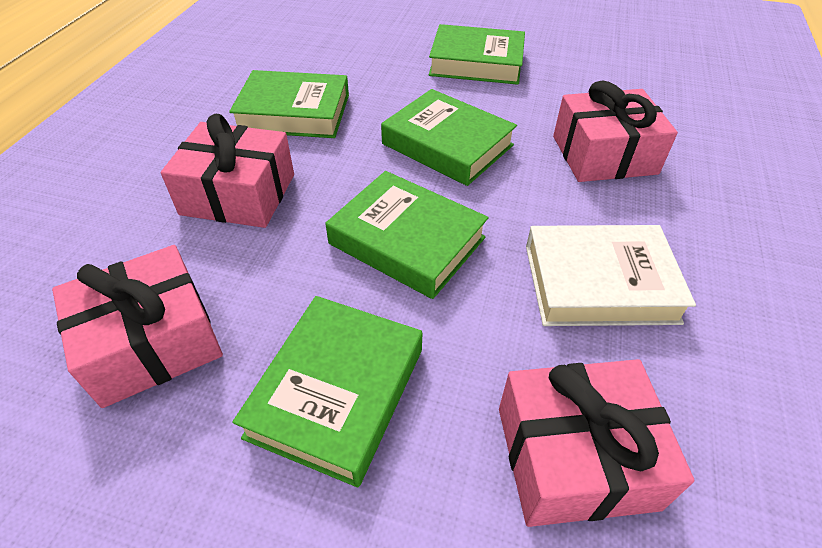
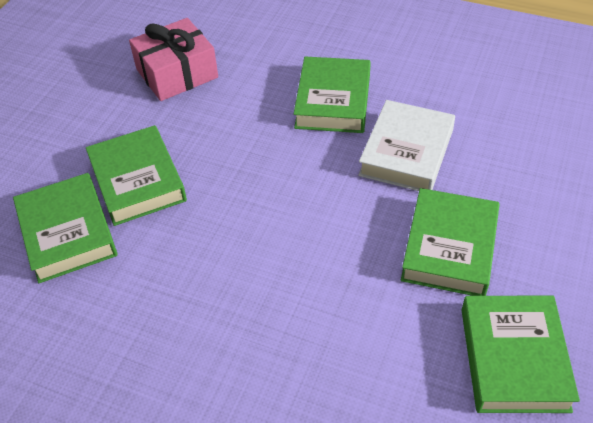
pink gift: [52,245,223,408] [161,114,294,228] [499,359,694,527] [553,80,678,182] = 4 -> [129,18,218,101] = 1

